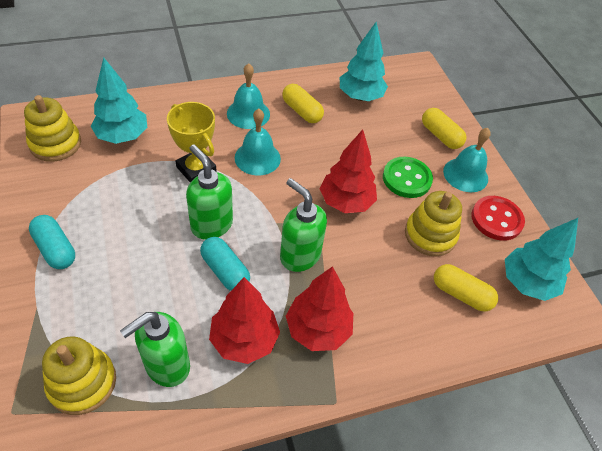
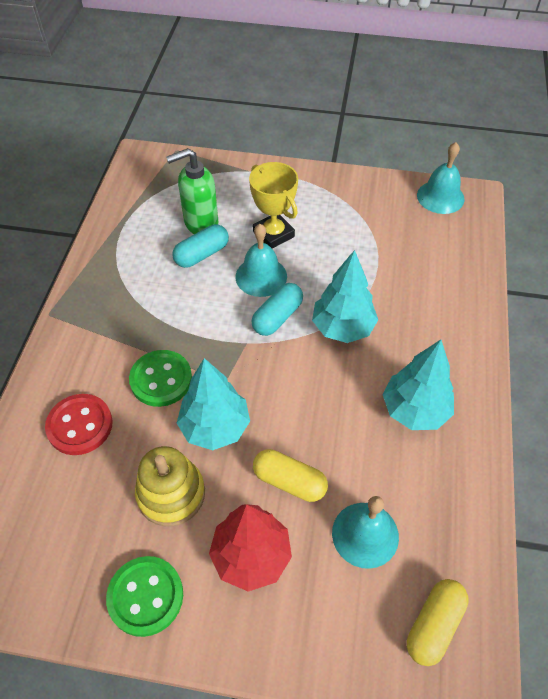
green button: [383,157,433,198] = 1 -> [106,556,183,637] [129,350,192,407] = 2
green soap dispenser: [120,312,190,387] [186,145,233,240] [280,178,327,272] = 3 -> [166,148,218,234] = 1
red tree: [209,277,280,364] [286,266,353,351] [320,129,377,213] = 3 -> [209,504,292,591] = 1
yellow capsule: [282,84,324,123] [422,108,466,149] [434,264,498,312] = 3 -> [253,449,328,502] [407,579,469,666] = 2
yellow stacking toy: [24,95,81,162] [42,336,116,415] [405,191,462,256] = 3 -> [135,446,205,526] = 1

